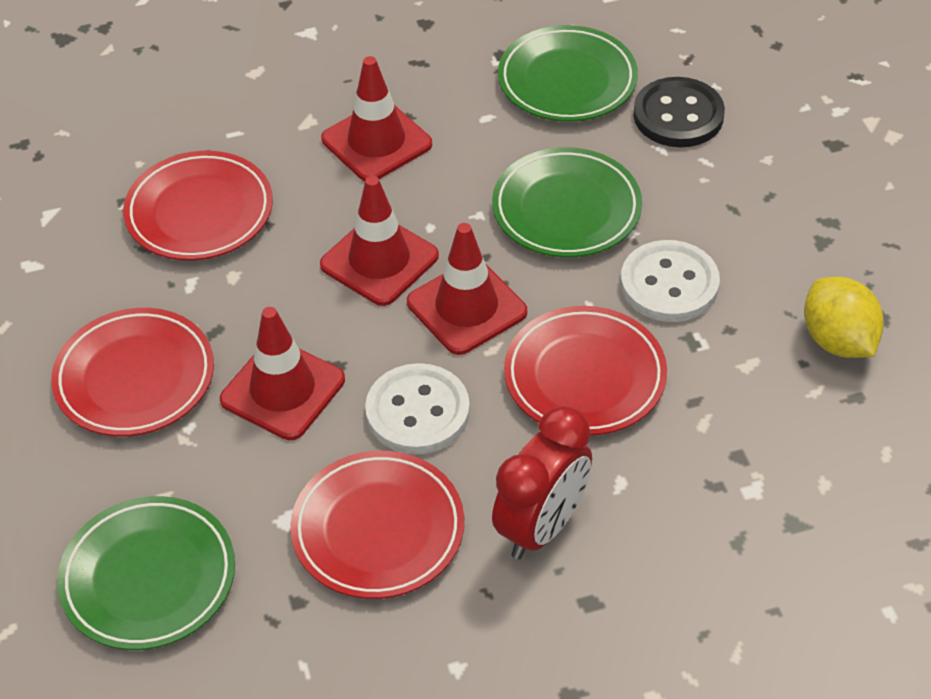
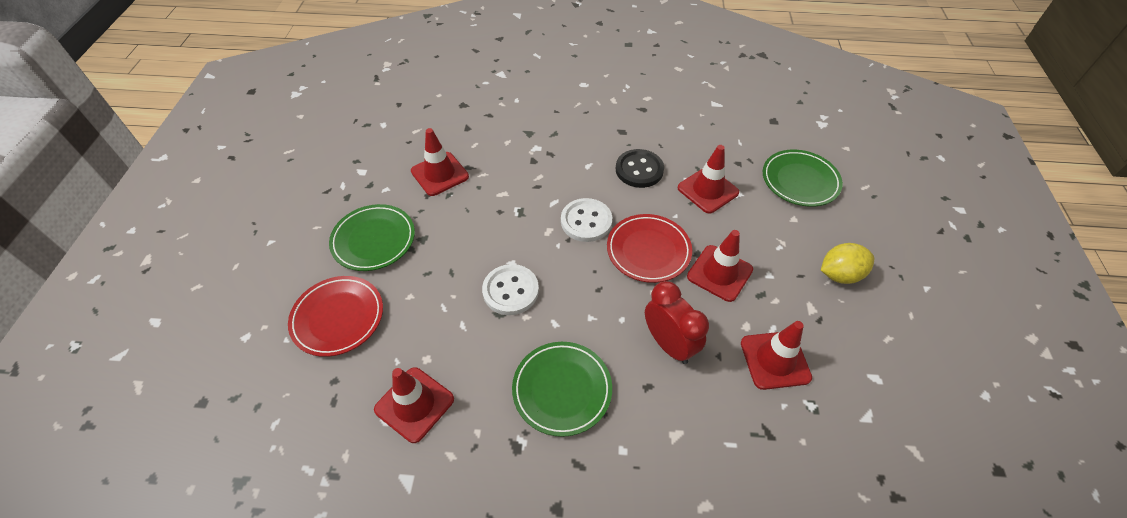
red plate: [51,308,214,436] [123,151,273,260] [290,451,464,599] [504,306,667,435] = 4 -> [288,276,383,357] [607,214,692,283] = 2
red traffic cone: [220,307,345,440] [320,176,439,306] [321,56,432,181] [407,223,527,355] = 4 -> [374,367,454,443] [411,128,469,196] [678,145,739,213] [687,230,753,302] [741,321,812,390] = 5

